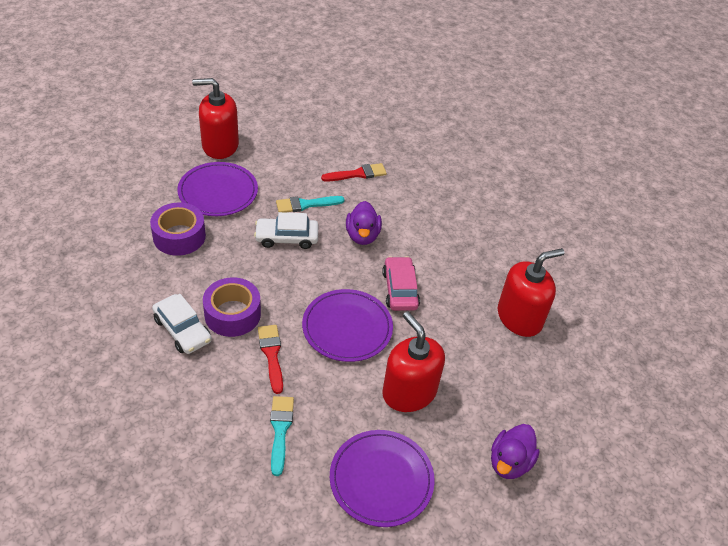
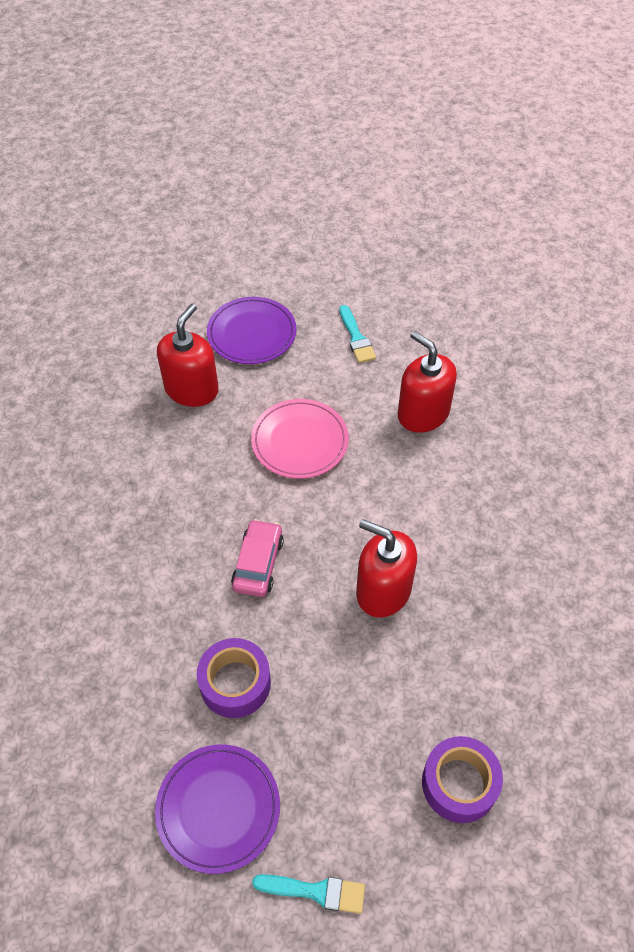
pink plate: none = 0 -> [251,399,349,479] = 1
purple duck: [346,201,382,245] [491,424,540,479] = 2 -> none = 0
purple plate: [177,162,258,216] [302,289,393,362] [330,430,435,527] = 3 -> [155,744,280,874] [207,297,297,364] = 2
red brush: [258,325,283,394] [321,163,387,182] = 2 -> none = 0
white car: [152,294,212,354] [254,212,318,249] = 2 -> none = 0

